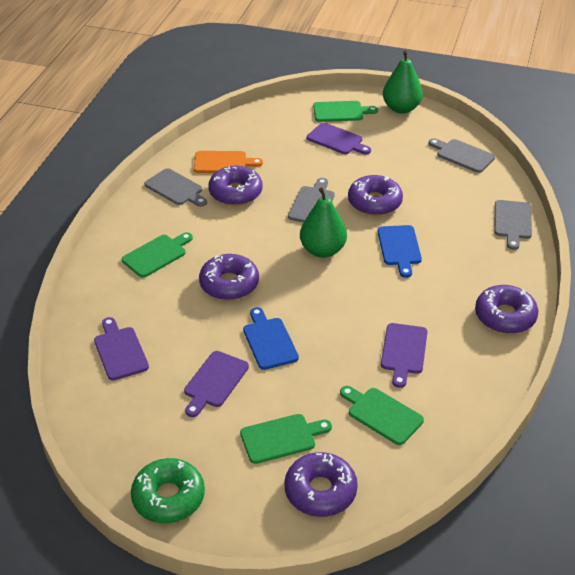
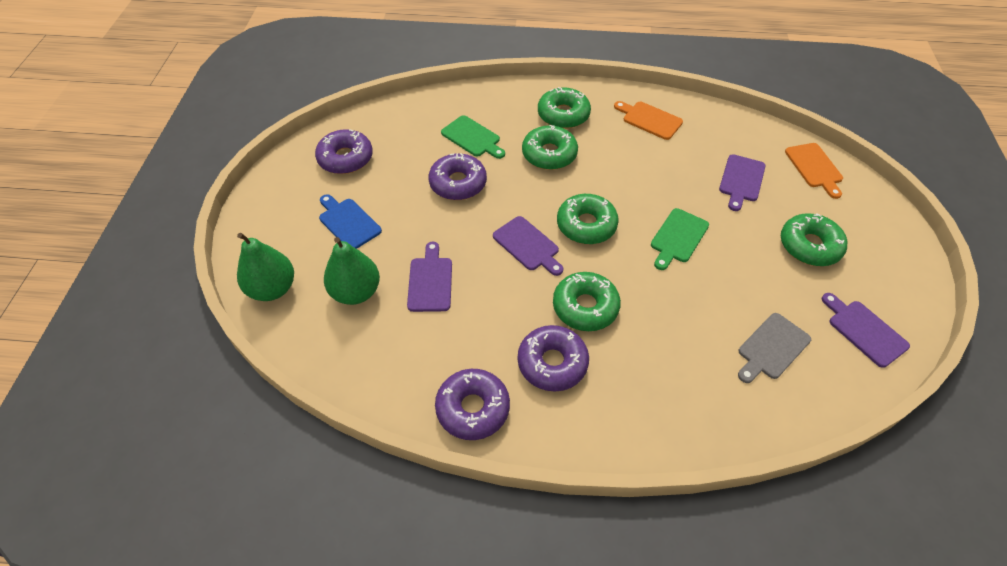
blue cutting board: [243,307,299,370] [378,225,422,278] = 2 -> [319,194,382,249] = 1
green cutting board: [122,232,193,278] [240,414,332,464] [313,101,378,122] [340,386,424,445] = 4 -> [441,115,505,159] [651,208,709,270] = 2
green donut: [131,458,205,523] = 1 -> [522,125,578,170] [538,87,591,129] [553,272,621,331] [557,194,619,244] [781,213,847,266] = 5
grey cutting board: [145,168,207,207] [288,178,335,223] [429,138,495,173] [494,200,532,250] = 4 -> [738,313,811,383] = 1
orange cutting board: [194,151,263,173] = 1 -> [614,101,683,140] [785,143,843,199] = 2
purple donut: [199,254,259,300] [208,166,263,206] [284,452,358,517] [348,175,403,216] [475,285,538,334] = 5 -> [315,129,373,174] [428,153,487,200] [435,369,510,440] [518,325,589,391] = 4

